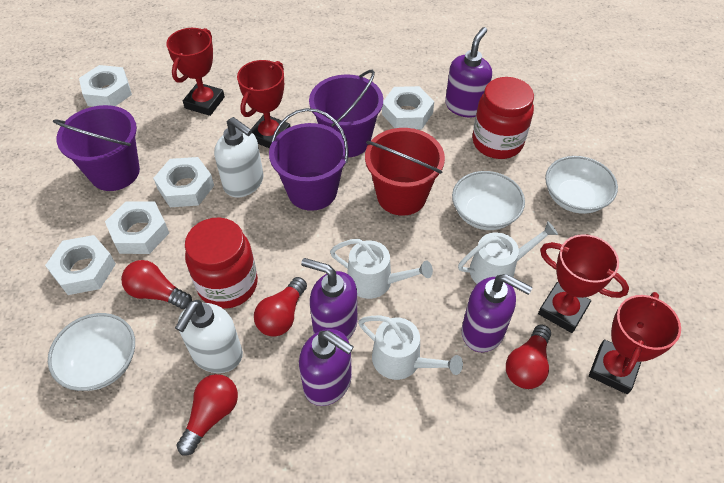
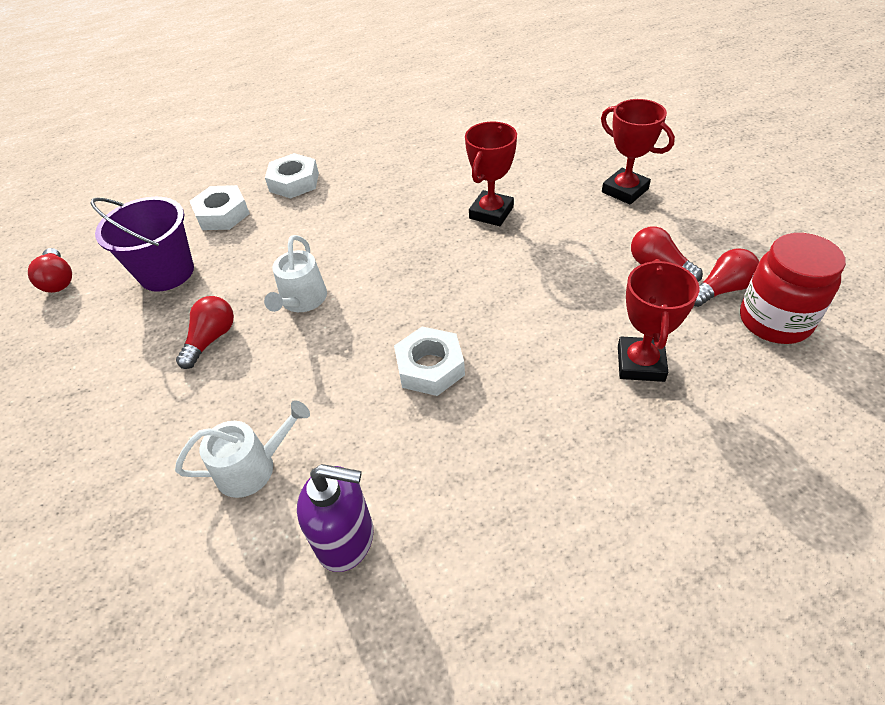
purple bucket: [53,105,140,191] [269,108,349,211] [309,70,383,157] = 3 -> [90,197,194,292] = 1
purple soap dispenser: [299,329,354,406] [301,258,357,339] [445,27,492,117] [462,274,533,352] = 4 -> [297,464,373,572] = 1
red bucket: [365,128,445,216] = 1 -> none = 0
red jar: [185,217,258,309] [472,77,534,159] = 2 -> [740,233,846,344] = 1
red trophy: [166,28,225,116] [237,60,291,149] [538,234,629,333] [589,292,681,394] = 4 -> [465,122,517,226] [601,99,675,205] [618,259,699,382] = 3
white bowl: [48,313,135,391] [452,171,525,230] [545,156,618,214] = 3 -> none = 0
white nut: [45,235,116,295] [79,65,132,107] [105,201,169,254] [153,157,214,207] [382,86,434,129] = 5 -> [190,185,250,230] [265,153,319,199] [394,327,465,396] = 3
white soap dispenser: [175,300,243,373] [214,117,264,197] = 2 -> none = 0
white watering can: [330,239,433,299] [358,316,463,380] [458,221,558,284] = 3 -> [175,400,310,498] [264,235,327,312] = 2

